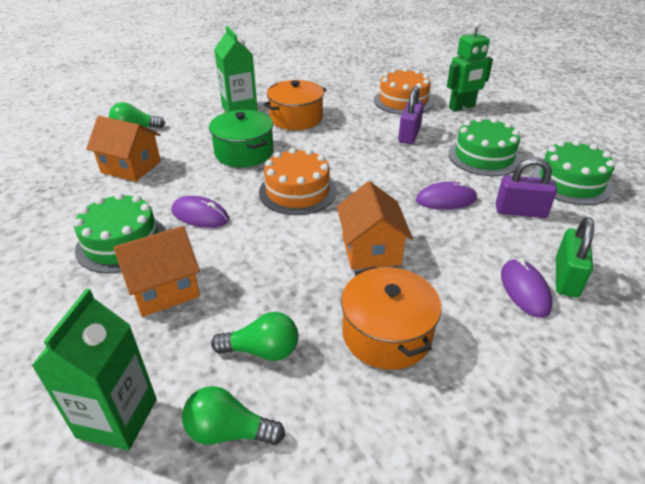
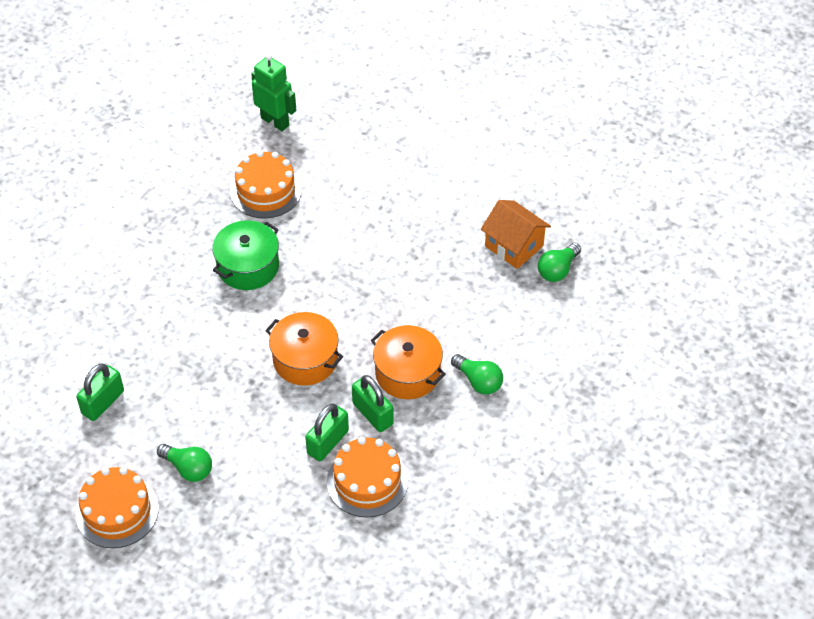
green cake: [74,193,166,273] [448,117,521,176] [532,140,615,205] = 3 -> none = 0
green carton: [32,288,157,450] [214,26,258,112] = 2 -> none = 0
green padlock: [556,217,594,298] = 1 -> [76,363,124,421] [305,404,349,461] [352,375,394,432] = 3
orange cake: [259,148,336,215] [374,67,434,115] = 2 -> [76,467,159,548] [230,151,302,219] [327,437,408,517] = 3
orange house: [86,116,161,182] [113,226,200,317] [337,181,413,270] = 3 -> [481,200,551,269] = 1
purple mouse: [172,196,229,228] [416,182,477,210] [501,258,553,318] = 3 -> none = 0
purple padlock: [398,86,424,144] [496,157,557,218] = 2 -> none = 0

